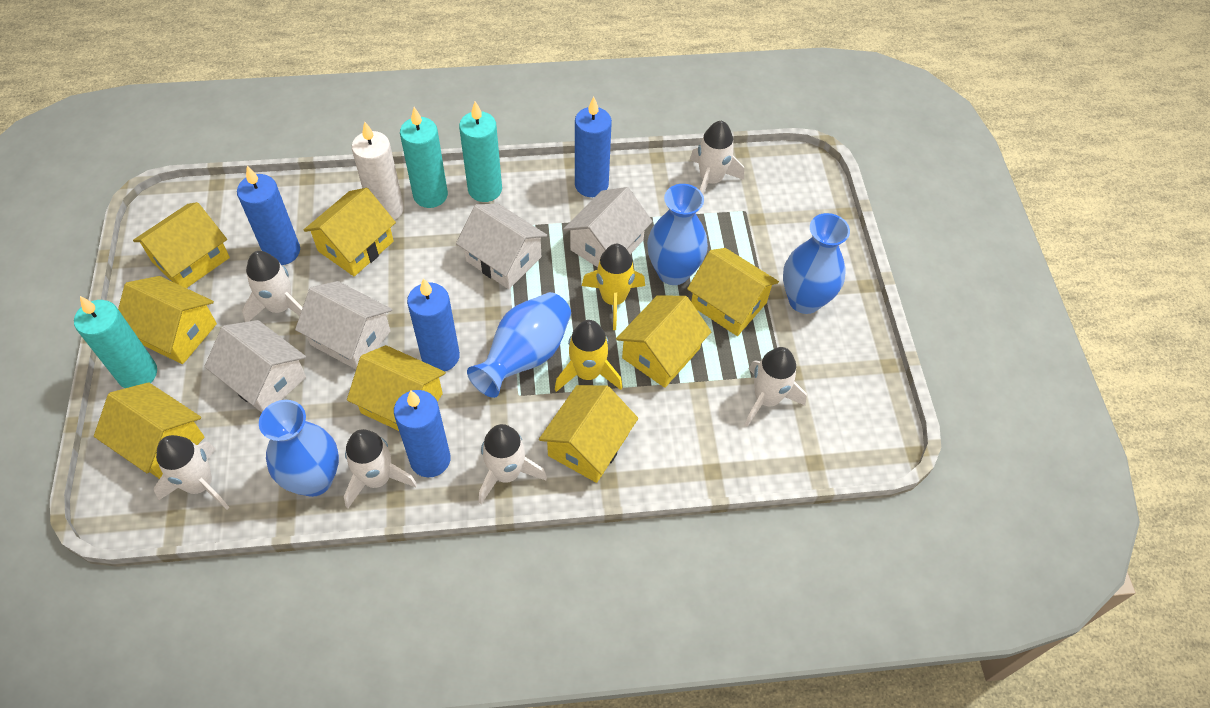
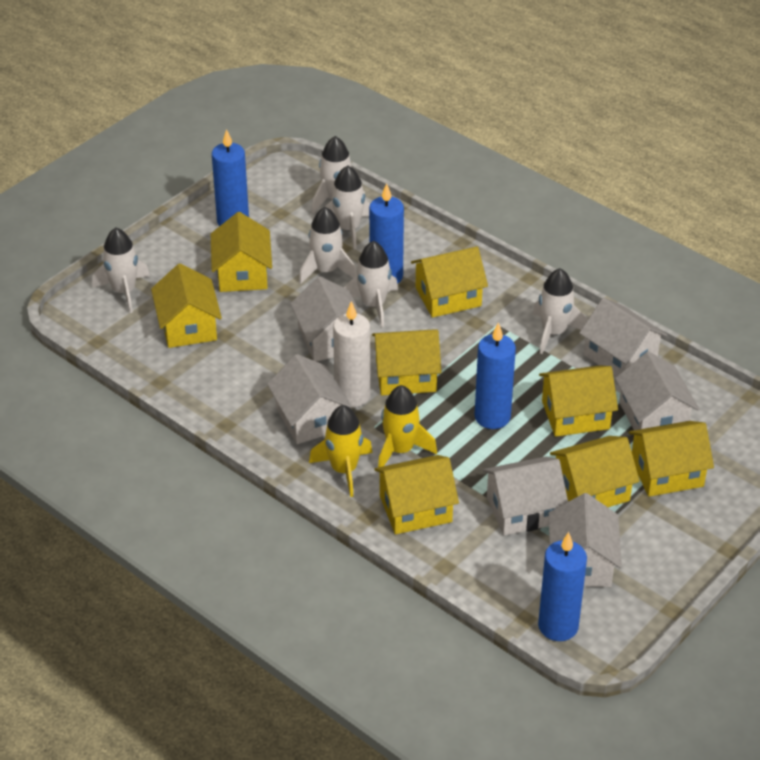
blue vase: [259,400,339,497] [467,292,571,398] [647,184,708,285] [783,213,850,314] = 4 -> none = 0
turquoise candle: [74,296,157,388] [400,107,448,208] [459,101,502,202] = 3 -> none = 0
white house: [204,320,306,413] [295,281,392,369] [456,204,547,289] [563,187,653,267] = 4 -> [267,354,352,444] [290,276,361,362] [483,456,568,536] [549,493,622,587] [579,298,667,377] [615,352,699,430] = 6

